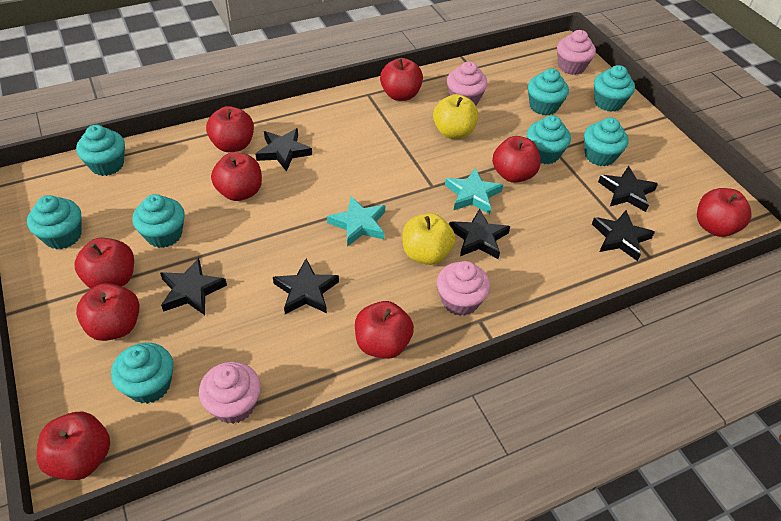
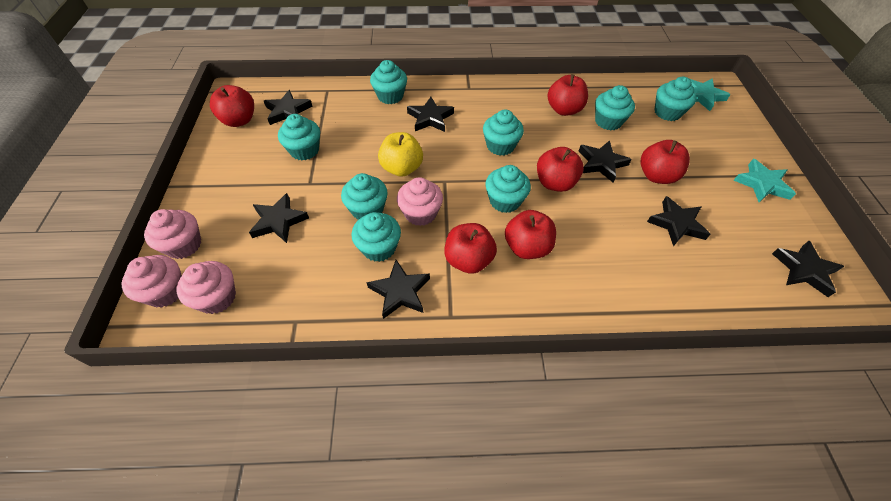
black star: [160,258,227,315] [256,128,312,172] [273,259,339,314] [449,209,510,259] [592,210,655,261] [598,166,658,212] = 6 -> [249,193,309,243] [264,90,312,125] [366,260,430,319] [407,97,454,132] [579,140,632,182] [647,196,710,246] [772,241,844,297] = 7
red apple: [36,412,110,480] [74,238,134,289] [76,283,139,341] [206,106,254,153] [211,152,262,201] [355,301,414,359] [380,58,423,101] [492,136,541,183] [697,188,752,237] = 9 -> [210,85,254,127] [444,223,497,274] [505,210,556,259] [537,147,584,192] [548,74,588,116] [640,140,690,184] = 6
yellow apple: [403,213,455,265] [433,94,478,139] = 2 -> [378,132,423,177] = 1

